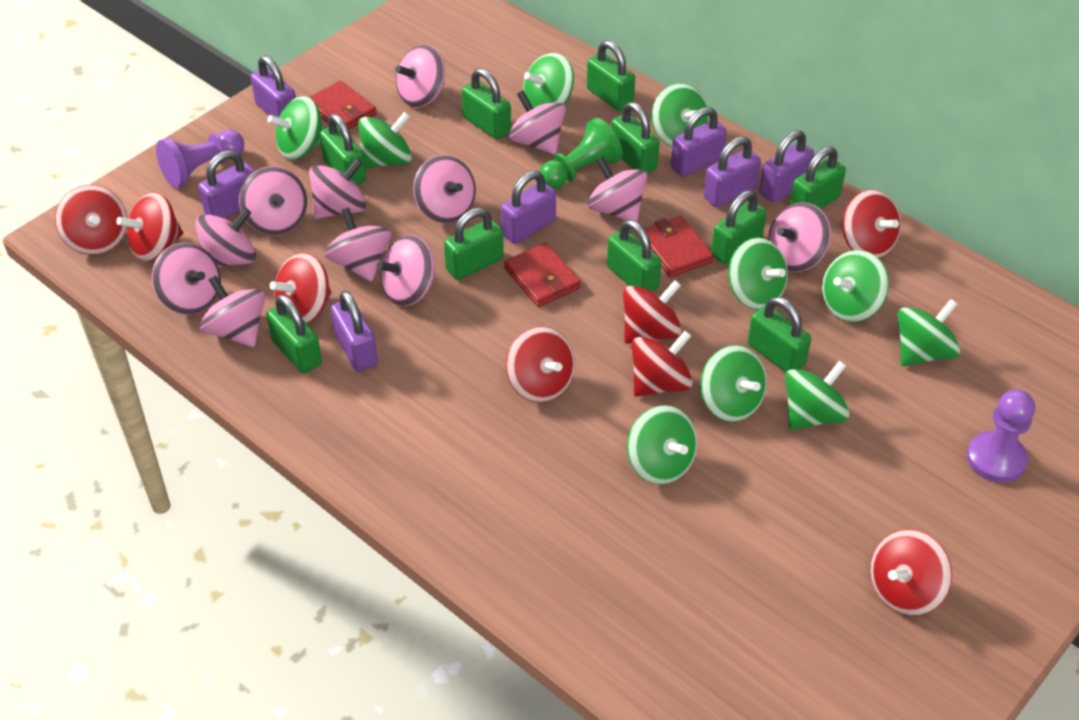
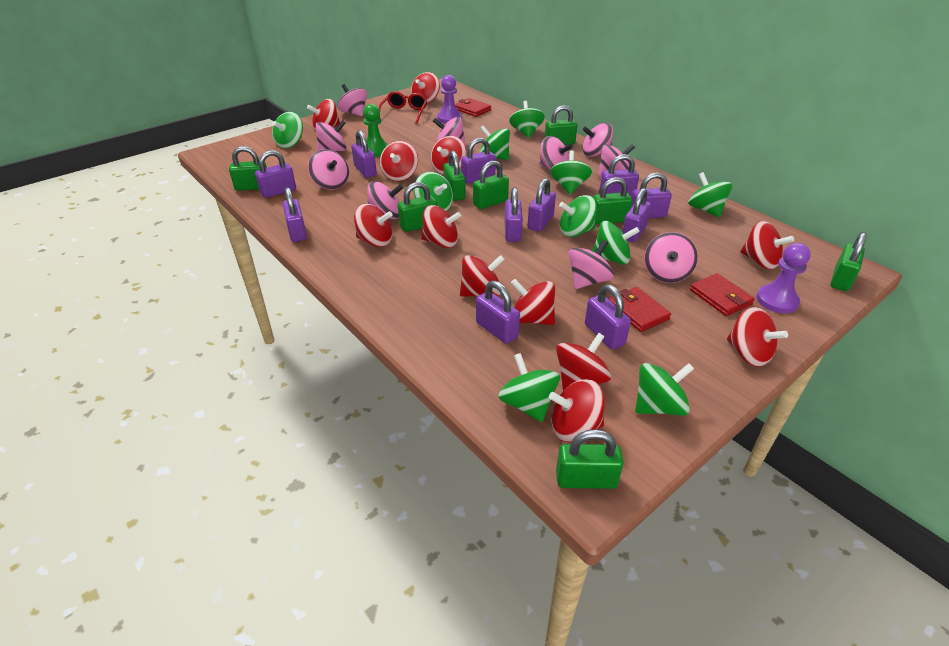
green padlock: [266,294,322,374] [319,114,367,185] [444,208,504,280] [462,68,511,139] [587,40,635,111] [607,219,662,292] [611,102,660,174] [711,190,767,265] [748,297,811,372] [789,147,846,209] = 10 -> [229,146,267,191] [398,182,437,232] [443,150,466,201] [473,160,509,209] [545,105,577,145] [556,429,624,489] [593,177,632,225] [831,232,867,291] = 8
pink spinning top: [152,243,221,315] [196,208,256,267] [200,276,265,347] [239,166,307,235] [309,158,366,219] [324,208,391,282] [377,235,436,306] [395,45,445,107] [413,155,476,224] [509,90,566,155] [587,157,647,222] [768,202,831,272] = 12 -> [308,149,349,190] [316,120,347,151] [338,84,367,116] [367,181,404,219] [433,117,466,146] [539,136,573,170] [568,240,614,289] [582,123,613,157] [598,144,635,177] [645,232,698,283] = 10
purple padlock: [198,150,255,219] [250,55,296,118] [331,290,378,372] [501,171,556,244] [671,107,727,177] [704,137,761,207] [759,130,814,202] = 7 -> [255,150,296,198] [282,187,307,242] [351,130,377,178] [461,138,496,183] [476,280,520,344] [504,187,523,242] [527,178,556,232] [585,284,631,350] [599,154,639,197] [622,188,651,242] [631,172,672,218] = 11
red glasses: none = 0 -> [378,91,427,124] = 1
red spinning top: [55,185,127,255] [116,192,183,262] [270,253,331,324] [506,326,575,402] [623,280,682,344] [632,331,693,397] [842,189,901,258] [870,529,952,616] = 8 -> [307,99,340,131] [354,204,393,247] [380,141,418,181] [411,72,440,103] [421,205,461,248] [431,136,467,175] [460,255,505,297] [511,279,555,325] [549,379,605,442] [556,333,611,391] [727,307,788,367] [740,221,794,270] = 12

